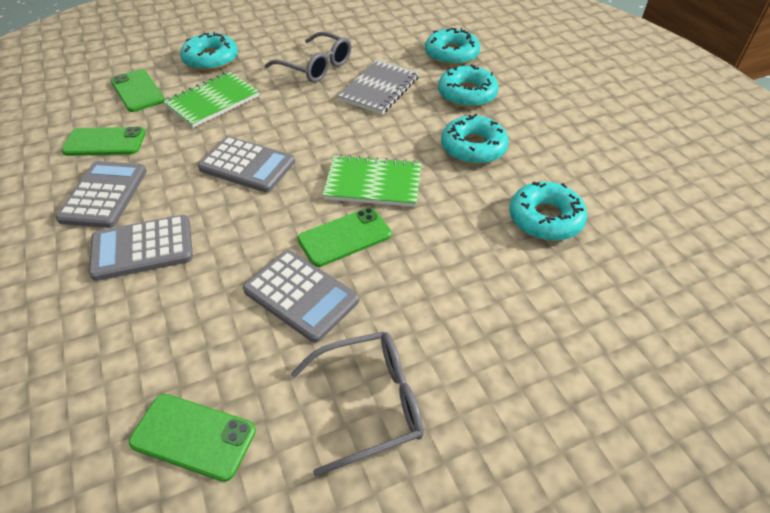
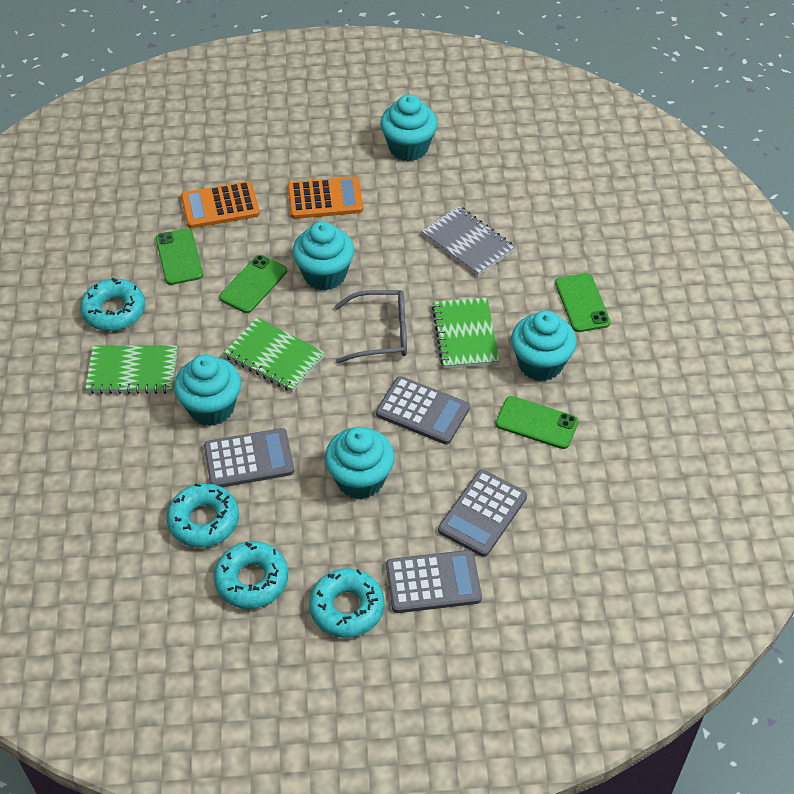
green notebook: [163,72,259,128] [322,155,421,207] = 2 -> [85,345,177,394] [223,317,325,392] [432,298,500,369] = 3
grey glasses: [265,31,351,82] [291,331,424,477] = 2 -> [334,290,407,364] = 1
orange calculator: none = 0 -> [181,181,260,229] [288,177,363,219] = 2
turquoise cupcake: none = 0 -> [174,355,241,426] [292,221,355,290] [325,427,394,499] [380,94,438,161] [511,311,577,381] = 5
turquoise donut: [180,32,238,71] [425,28,480,66] [438,64,499,108] [441,114,509,164] [510,182,587,241] = 5 -> [80,278,145,331] [167,483,239,547] [214,541,288,609] [309,568,384,638] = 4

